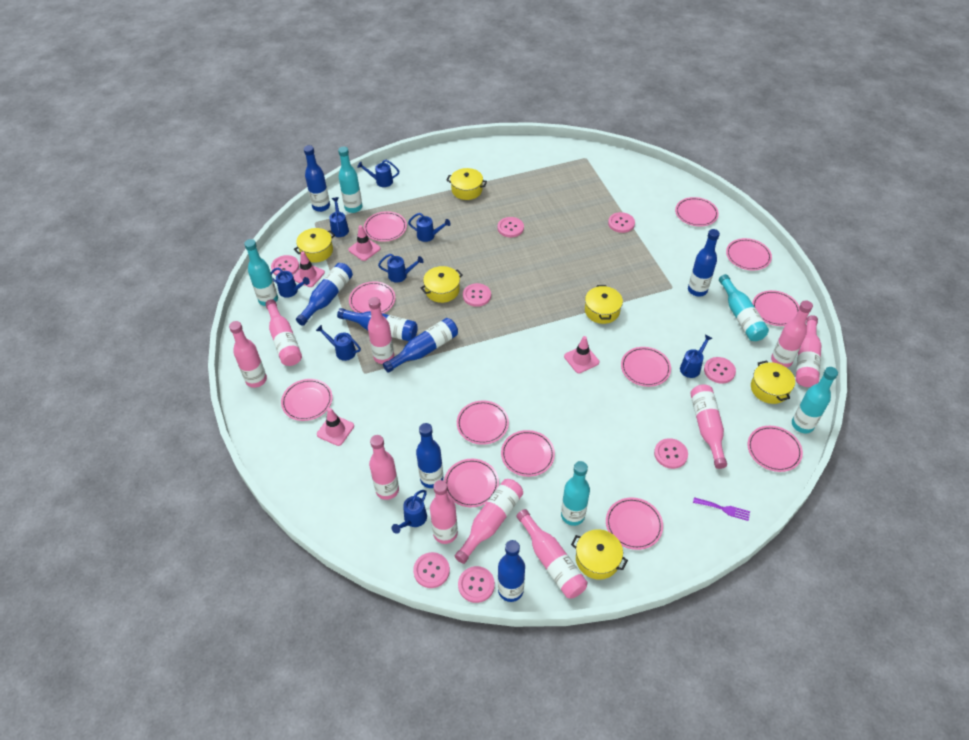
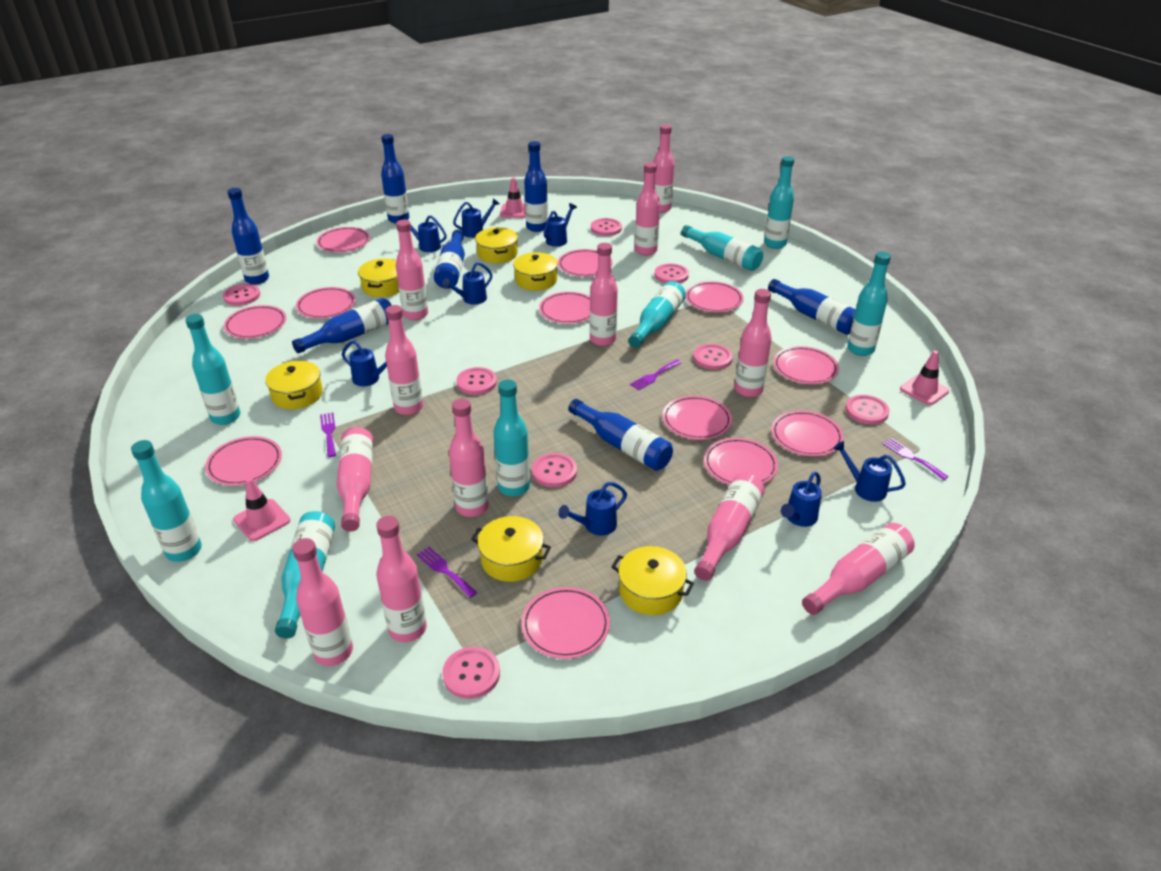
pink bottle: [229,321,267,388] [265,299,302,366] [368,297,394,364] [369,435,399,500] [430,480,458,544] [455,479,523,564] [516,509,588,599] [690,384,727,469] [771,300,813,368] [796,315,822,387] = 10 -> [292,538,353,666] [337,427,373,532] [376,516,427,642] [385,305,423,415] [396,220,428,320] [449,398,489,517] [590,243,618,346] [635,162,660,256] [653,124,675,213] [694,473,765,581] [735,289,772,397] [802,523,915,615] = 12
pink traffic cone: [293,252,325,287] [317,408,354,446] [348,225,380,261] [564,336,599,373] = 4 -> [233,478,290,541] [500,178,526,218] [900,350,949,405] = 3
purple fork: [693,497,750,521] = 1 -> [320,413,336,457] [417,547,477,598] [630,360,681,391] [882,438,948,480] = 4
turquoise bottle: [244,239,278,306] [338,147,362,213] [561,461,590,526] [719,274,769,341] [792,367,838,433] = 5 -> [131,440,202,562] [185,314,240,425] [275,511,335,639] [493,379,530,496] [628,281,686,348] [681,225,763,271] [764,156,794,249] [848,252,891,356] = 8

